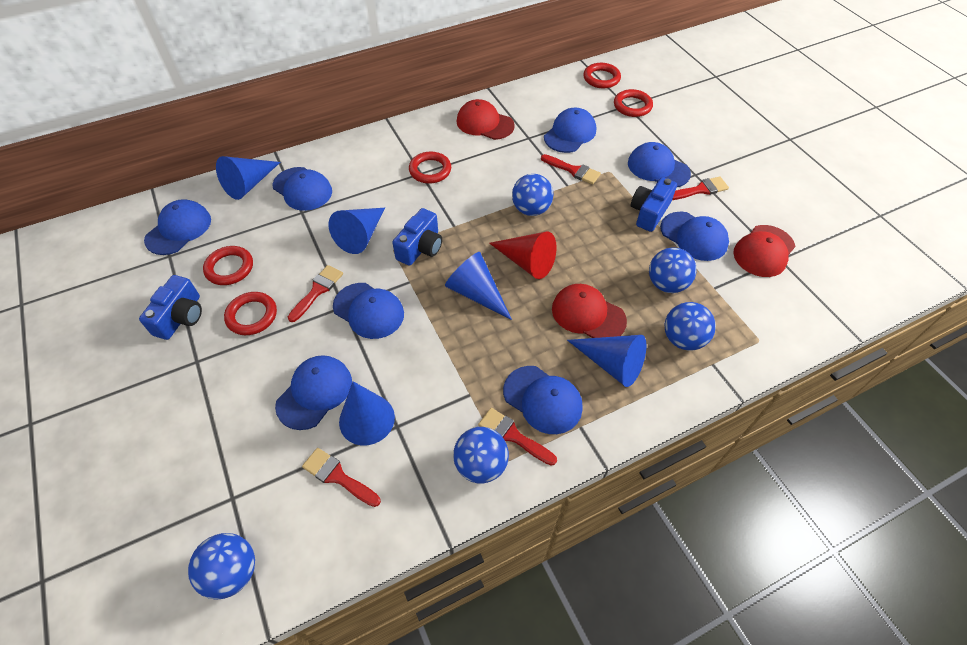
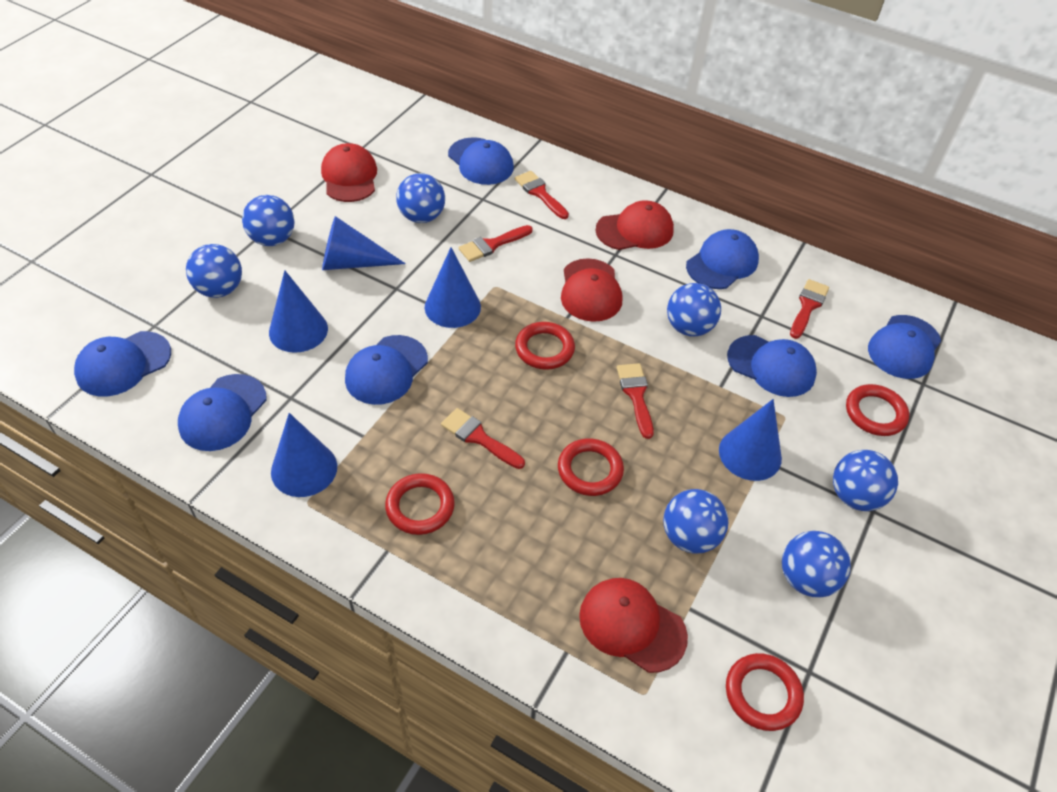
blue ball: [188,533,255,600] [453,427,509,483] [512,174,553,216] [649,248,696,293] [665,302,716,351] = 5 -> [186,244,242,298] [242,195,295,246] [396,173,445,223] [663,489,728,554] [667,283,721,337] [782,531,851,598] [833,450,898,511] = 7
blue camera: [139,275,202,340] [392,208,442,266] [631,177,677,232] = 3 -> none = 0
blue cap: [144,199,211,255] [273,167,332,211] [275,355,352,430] [333,283,404,339] [503,366,583,434] [544,108,596,153] [628,142,691,187] [660,212,729,261] = 8 -> [74,331,171,397] [178,374,266,451] [345,335,428,405] [448,137,514,185] [686,229,759,289] [727,335,817,397] [868,315,941,379] = 7
red cap: [457,99,515,140] [552,284,627,338] [733,225,795,277] = 3 -> [321,143,377,202] [561,258,622,322] [579,578,688,673] [596,200,674,250] = 4
red cone: [489,232,557,279] = 1 -> none = 0

